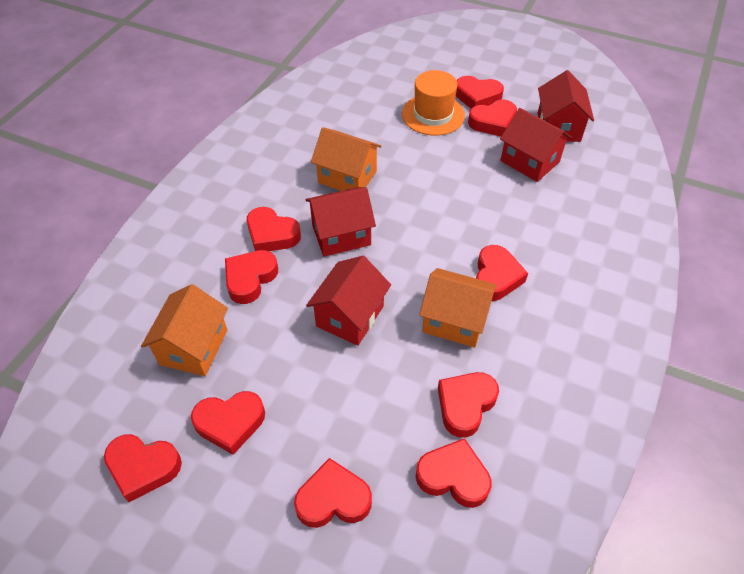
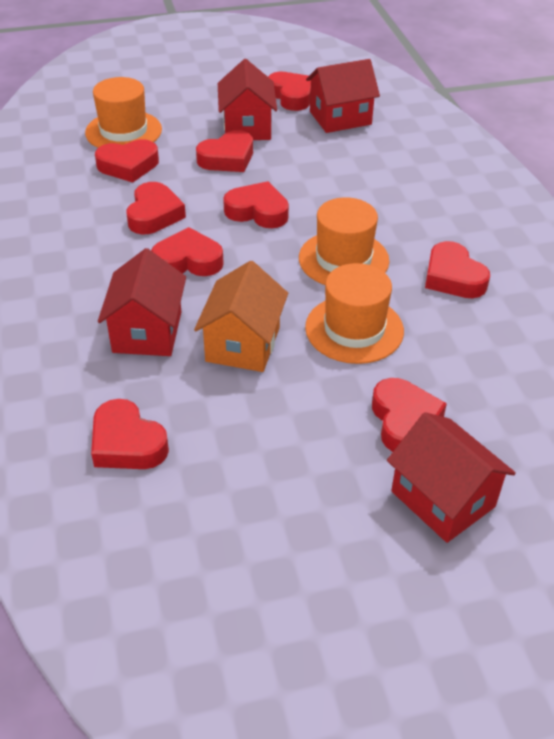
orange hat: [402,70,465,136] = 1 -> [85,77,162,148] [299,197,389,285] [305,263,404,364] = 3
orange house: [141,284,228,376] [311,127,382,191] [419,268,497,348] = 3 -> [194,261,288,372] = 1
red heart: [104,434,182,502] [191,391,265,455] [225,250,278,304] [247,207,301,251] [294,458,372,528] [416,438,492,508] [438,372,499,438] [456,76,504,108] [468,100,517,136] [476,245,528,301] = 10 -> [91,399,169,469] [95,139,159,182] [126,182,186,234] [151,227,224,276] [196,130,253,172] [223,181,289,228] [268,72,311,111] [372,378,447,452] [425,241,490,298] = 9

